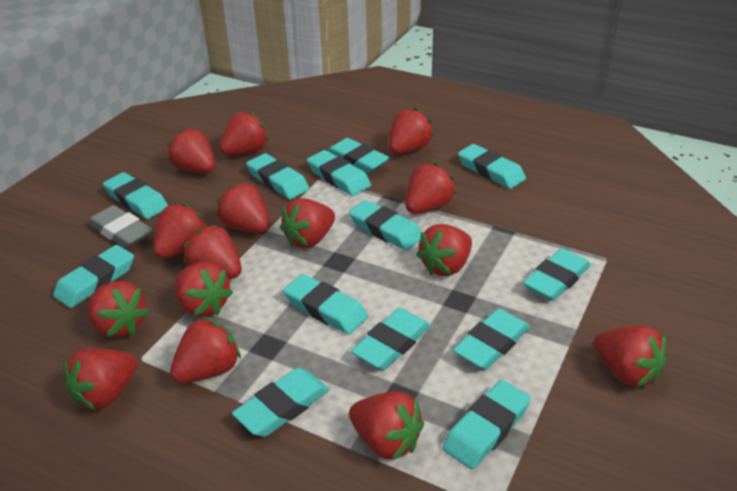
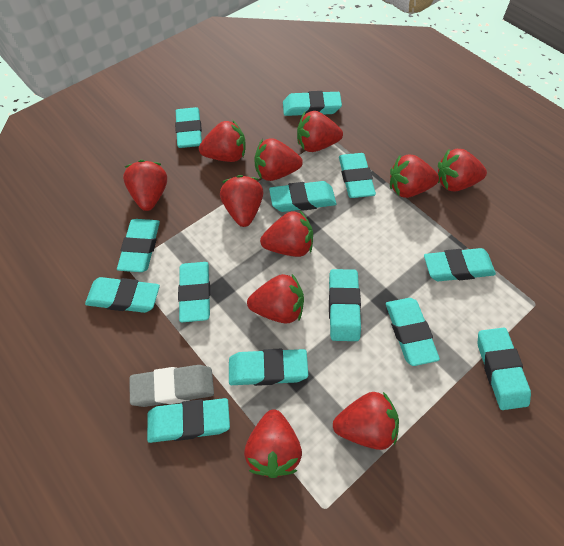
red strawberry: [64,348,137,410] [88,281,149,337] [153,203,207,258] [167,128,215,173] [170,317,241,383] [175,262,233,317] [184,225,241,279] [216,182,269,233] [219,111,269,155] [280,198,335,248] [349,391,424,461] [389,108,434,154] [406,163,456,214] [416,224,472,276] [594,326,667,387] = 15 -> [123,160,167,211] [199,120,246,162] [220,175,263,227] [244,409,302,478] [247,274,304,324] [255,138,303,181] [260,211,313,257] [297,111,343,152] [333,392,399,450] [390,155,439,198] [438,149,487,192] = 11

